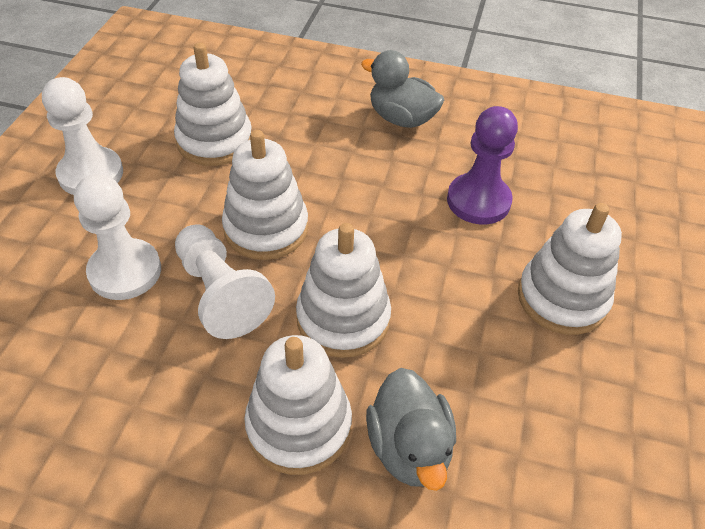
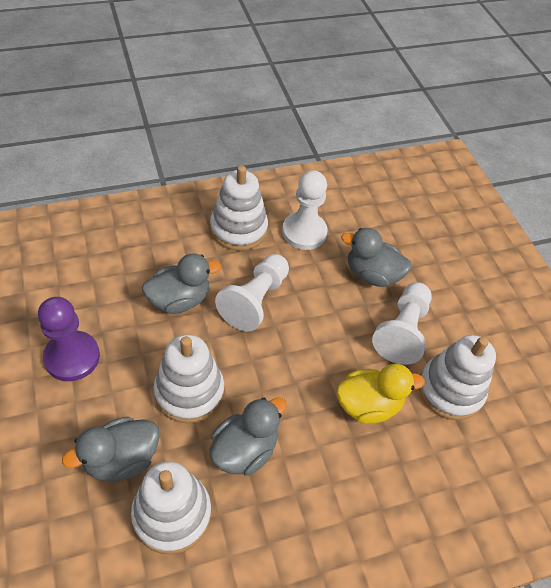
grey duck: [361,50,444,128] [366,368,456,491] = 2 -> [62,417,160,482] [142,253,221,314] [209,398,287,476] [341,228,412,287] = 4
white stacking toy: [174,43,251,166] [222,130,308,260] [244,335,352,475] [296,223,391,358] [518,203,622,335] = 5 -> [131,462,211,554] [154,334,224,423] [210,165,268,251] [419,335,496,420] = 4
yellow duck: none = 0 -> [337,364,425,424] = 1

